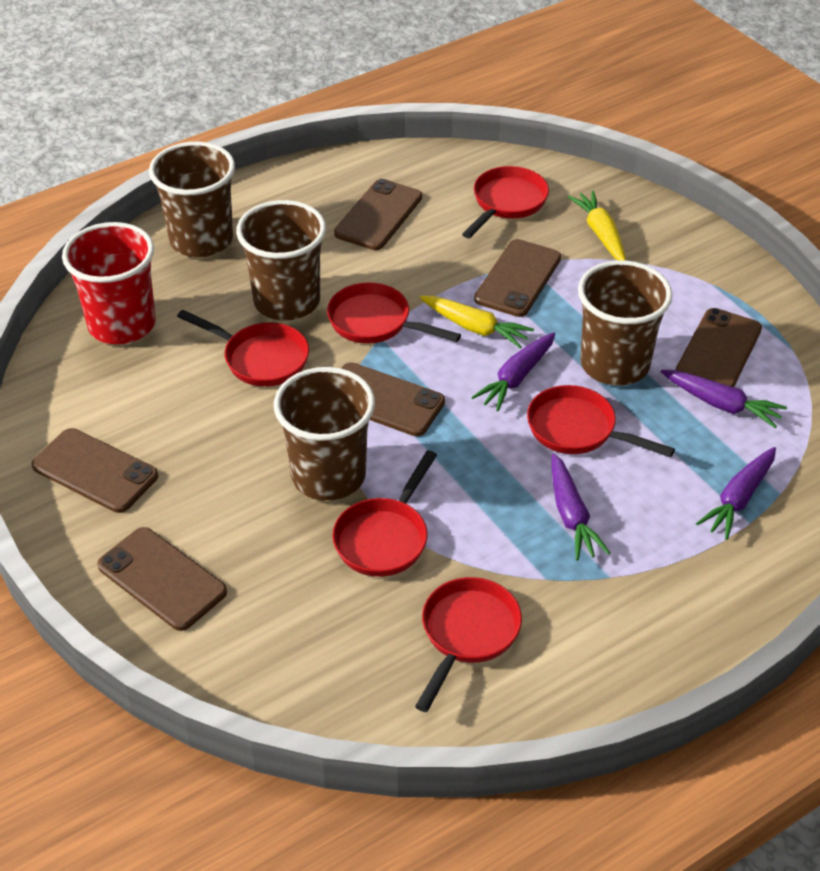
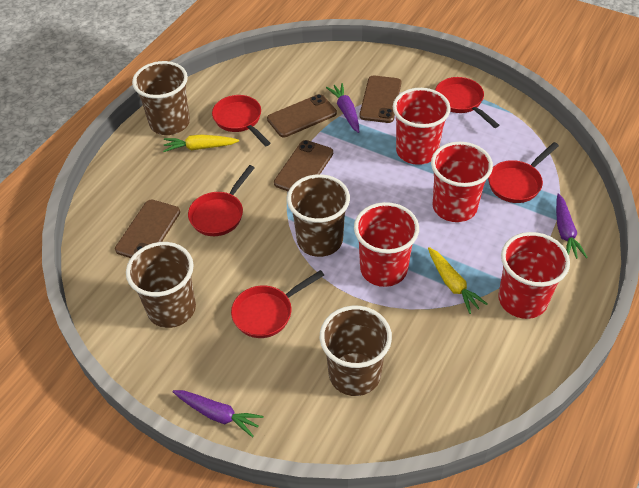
brown phone: [32,428,158,513] [97,527,227,631] [334,179,422,250] [341,362,445,436] [474,239,561,317] [676,308,762,387] = 6 -> [115,199,180,258] [267,94,337,137] [274,140,333,191] [359,76,401,123] = 4
purple carrot: [471,332,555,411] [551,453,610,560] [661,370,787,428] [696,447,776,540] = 4 -> [173,390,264,438] [326,83,359,133] [556,193,588,259] = 3
red cup: [62,222,156,344] = 1 -> [354,202,419,287] [393,88,451,165] [431,142,493,222] [498,232,570,319] = 4
red pan: [177,310,309,387] [327,282,461,344] [332,450,437,577] [415,577,522,712] [462,166,549,238] [527,385,675,457] = 6 -> [188,165,255,236] [212,95,270,146] [231,270,324,338] [435,77,499,128] [488,142,559,203] = 5

